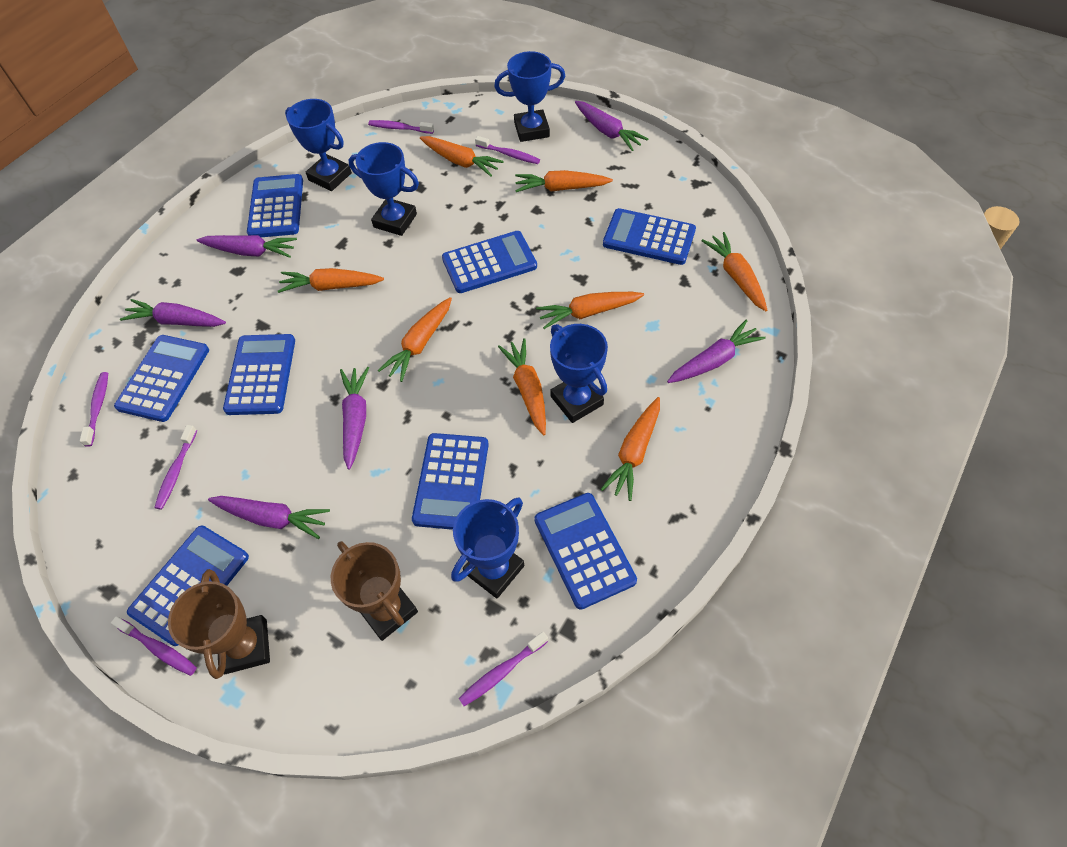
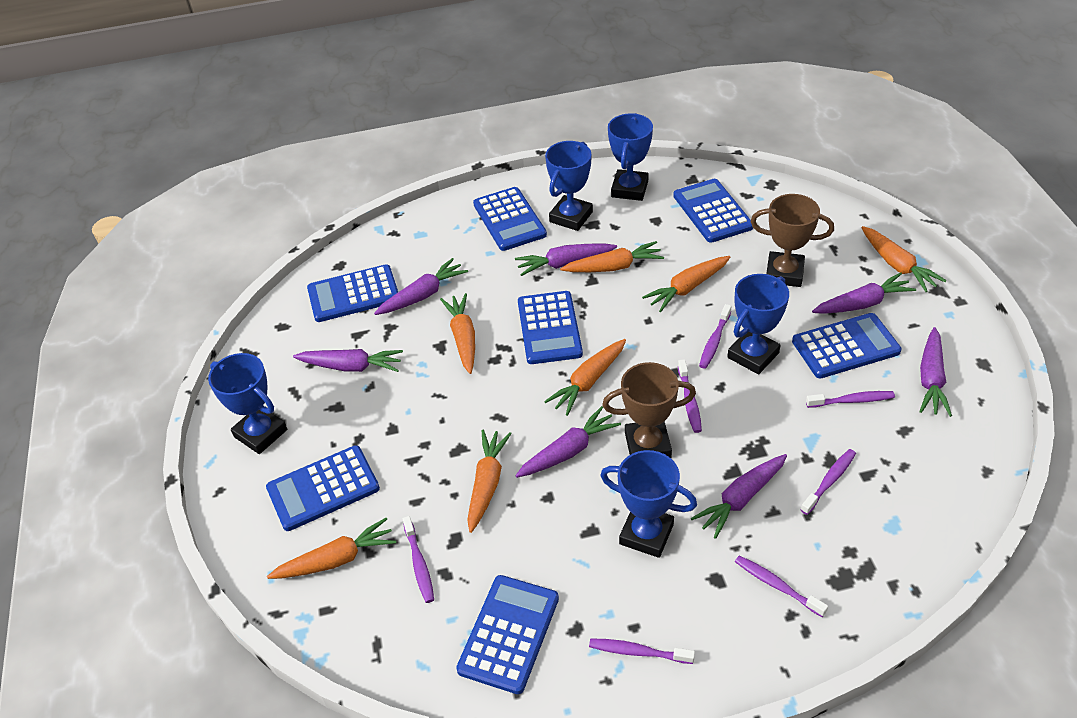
blue calculator: [114,335,209,422] [127,525,249,646] [223,334,295,415] [247,174,303,237] [412,433,489,530] [442,231,537,293] [534,493,637,610] [603,208,696,265] = 8 -> [266,445,380,531] [307,264,398,322] [456,575,559,694] [473,187,547,251] [518,291,583,364] [673,179,753,243] [792,313,902,378] = 7
orange carrot: [278,268,384,293] [378,297,452,382] [420,136,504,176] [498,338,546,435] [515,170,613,192] [536,292,644,329] [601,397,660,501] [701,232,767,311] = 8 -> [267,518,396,579] [440,293,475,374] [467,430,512,533] [544,339,626,416] [560,241,664,272] [642,256,730,312] [861,226,947,292] = 7
purple carrot: [120,299,226,327] [197,235,297,258] [208,496,330,539] [340,367,369,469] [575,101,648,151] [667,320,766,383] = 6 -> [293,349,403,372] [374,258,468,315] [515,244,617,276] [515,406,621,478] [691,454,787,539] [812,272,916,314] [919,327,952,417] = 7
purple toothbrush: [80,372,108,447] [111,616,197,676] [154,425,197,510] [368,120,434,134] [458,632,548,706] [475,136,540,164] = 6 -> [402,516,434,603] [589,638,695,664] [678,359,702,433] [699,304,732,369] [735,556,828,617] [801,449,856,515] [806,391,895,408] = 7

